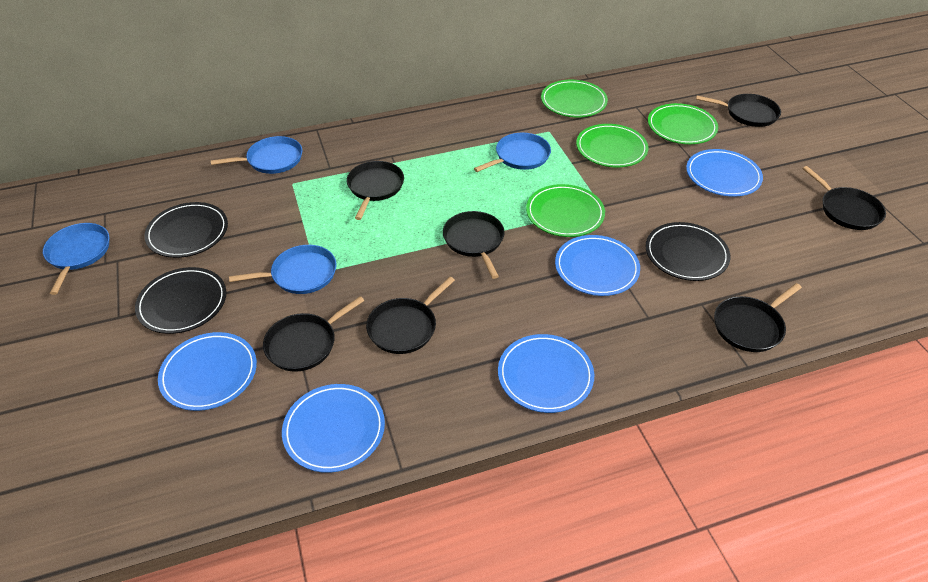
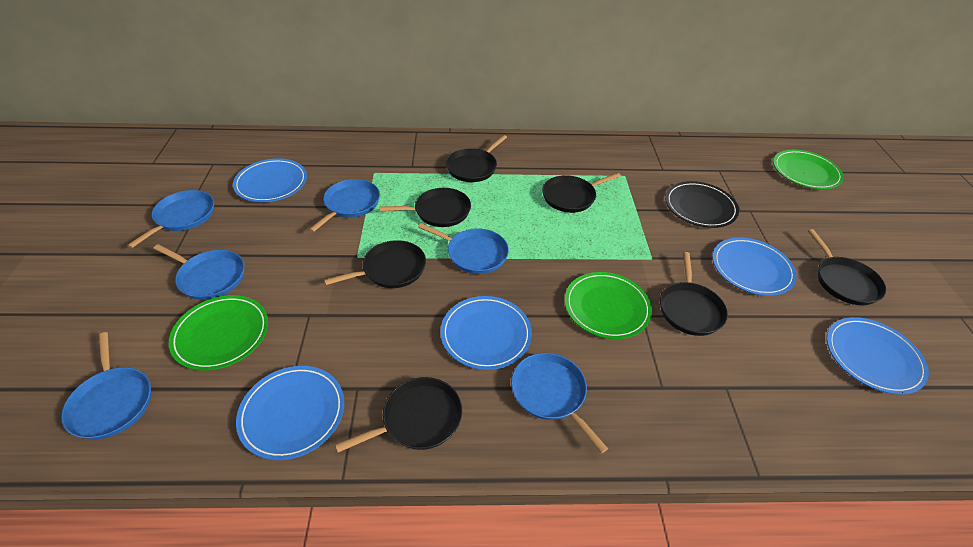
black plate: [135,267,226,334] [144,202,228,258] [645,222,730,281] = 3 -> [665,181,739,228] = 1
blue pan: [43,223,109,295] [210,136,302,174] [229,245,337,294] [474,133,551,172] = 4 -> [61,332,151,439] [127,190,214,248] [153,244,245,300] [309,179,380,232] [418,223,509,274] [511,353,608,453] = 6
green plate: [526,184,605,237] [541,80,608,117] [576,124,648,167] [648,103,718,144] = 4 -> [169,295,268,371] [565,272,652,339] [773,150,844,189] = 3

